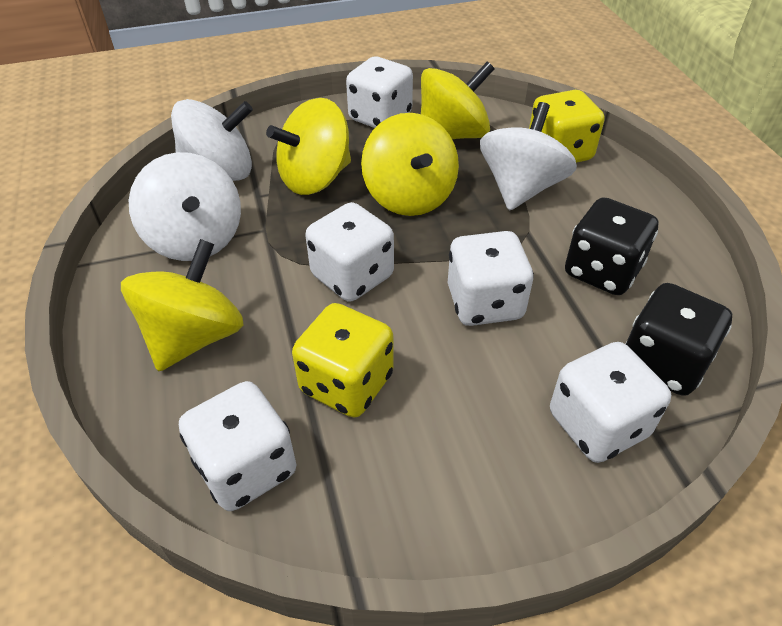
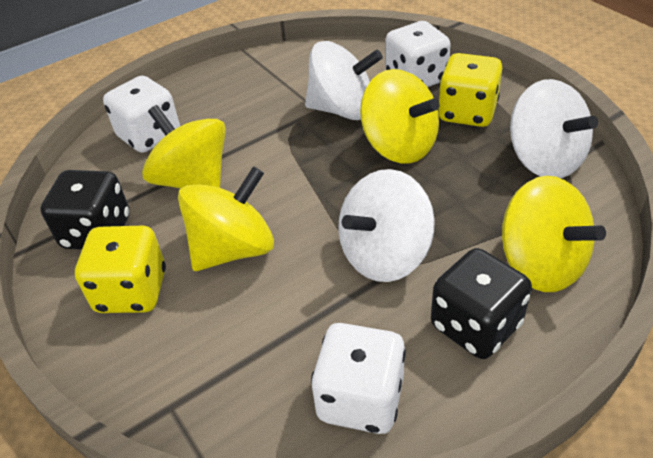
white dice: [179,381,297,511] [305,202,394,302] [346,57,413,128] [448,231,534,326] [550,342,671,463] = 5 -> [103,76,180,153] [311,323,406,434] [385,21,451,87] = 3

